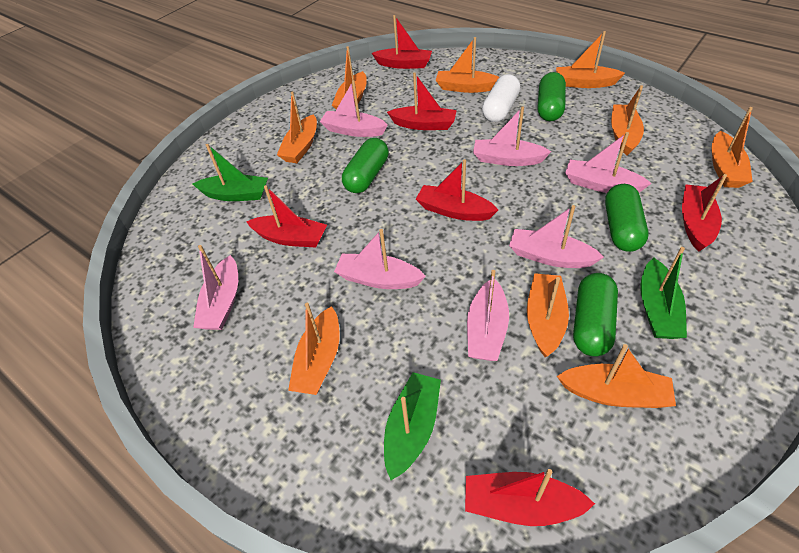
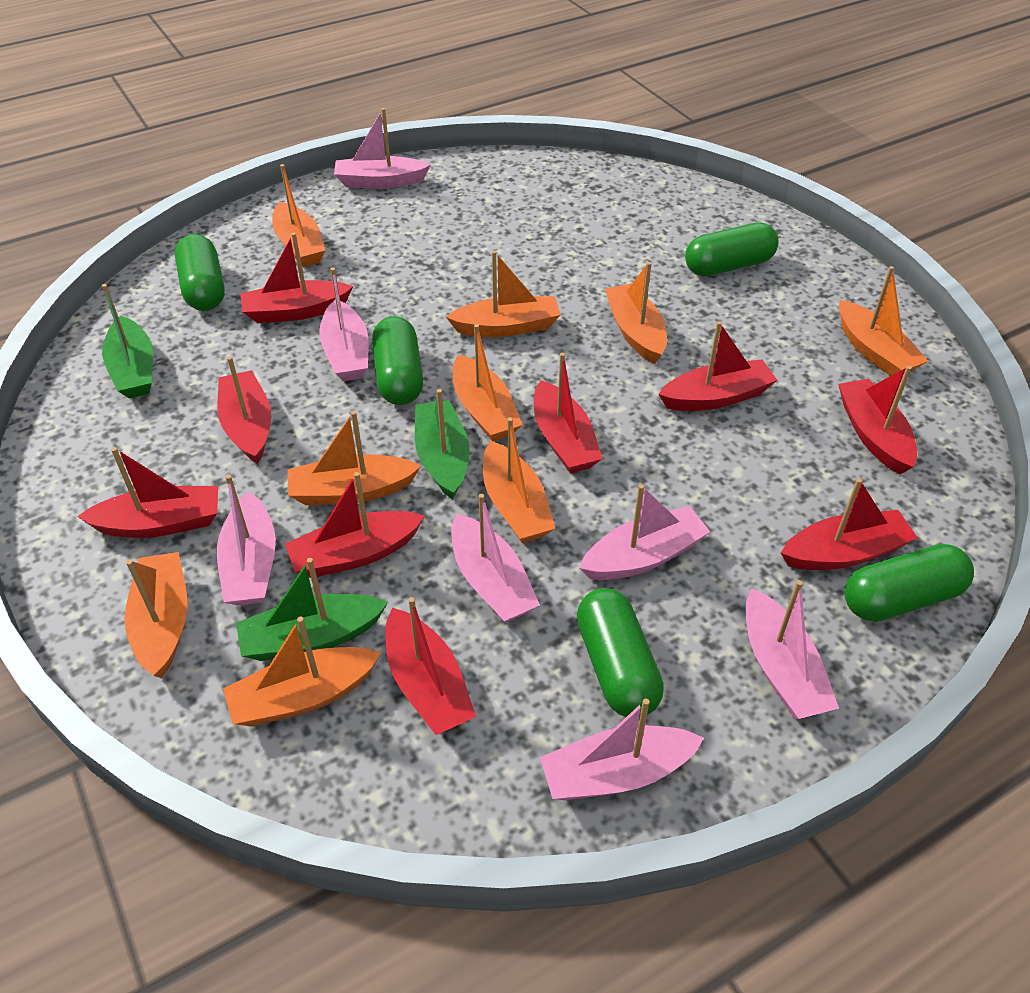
green capsule: [342,138,389,193] [538,72,566,121] [573,273,618,357] [605,184,648,252] = 4 -> [175,234,225,311] [372,316,423,405] [577,588,664,718] [685,222,779,277] [844,544,974,622] = 5
red boat: [246,185,327,248] [372,15,432,69] [387,73,457,130] [416,159,498,221] [465,469,595,526] [682,174,727,251] = 6 -> [77,447,218,538] [218,356,271,464] [240,233,353,323] [285,472,425,578] [385,597,476,735] [534,353,603,473] [658,321,777,411] [781,478,918,570] [838,366,917,474] = 9
white capsule: [482,74,520,122] = 1 -> none = 0

